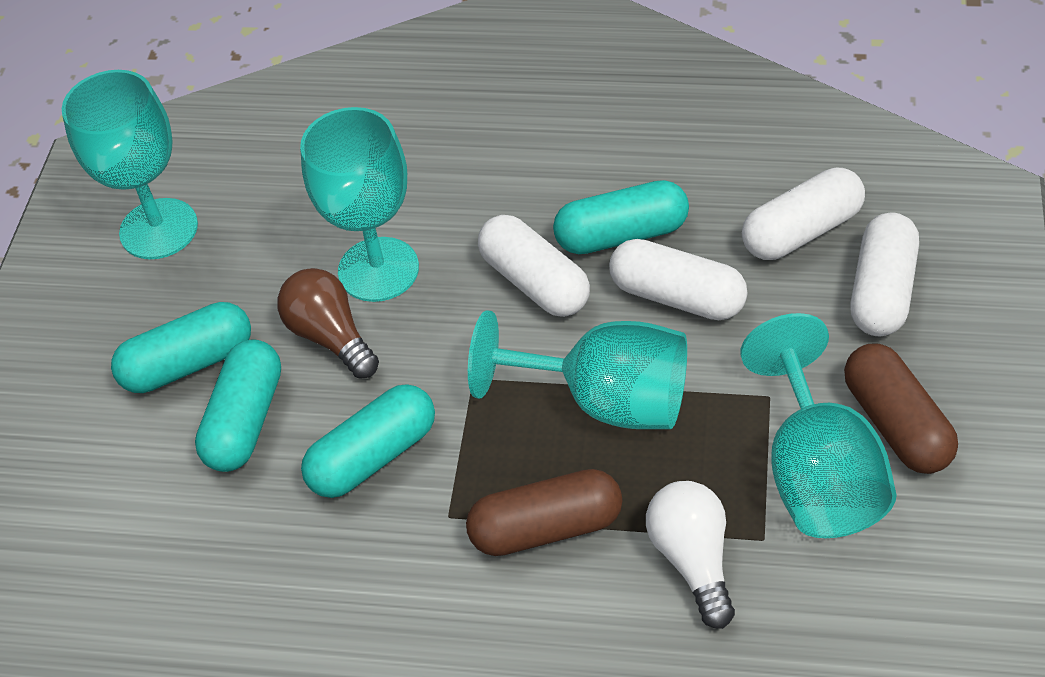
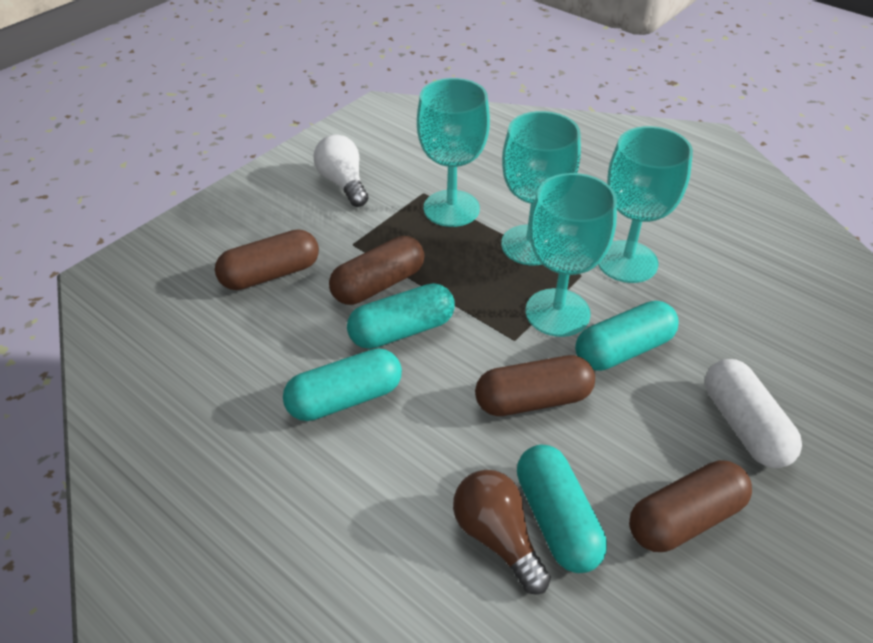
brown capsule: [466,469,623,556] [844,344,958,474] = 2 -> [215,229,319,290] [329,236,424,305] [475,355,595,416] [629,460,752,552] = 4
white capsule: [478,215,590,317] [609,239,747,320] [742,168,865,260] [850,212,919,336] = 4 -> [705,359,802,468] = 1

